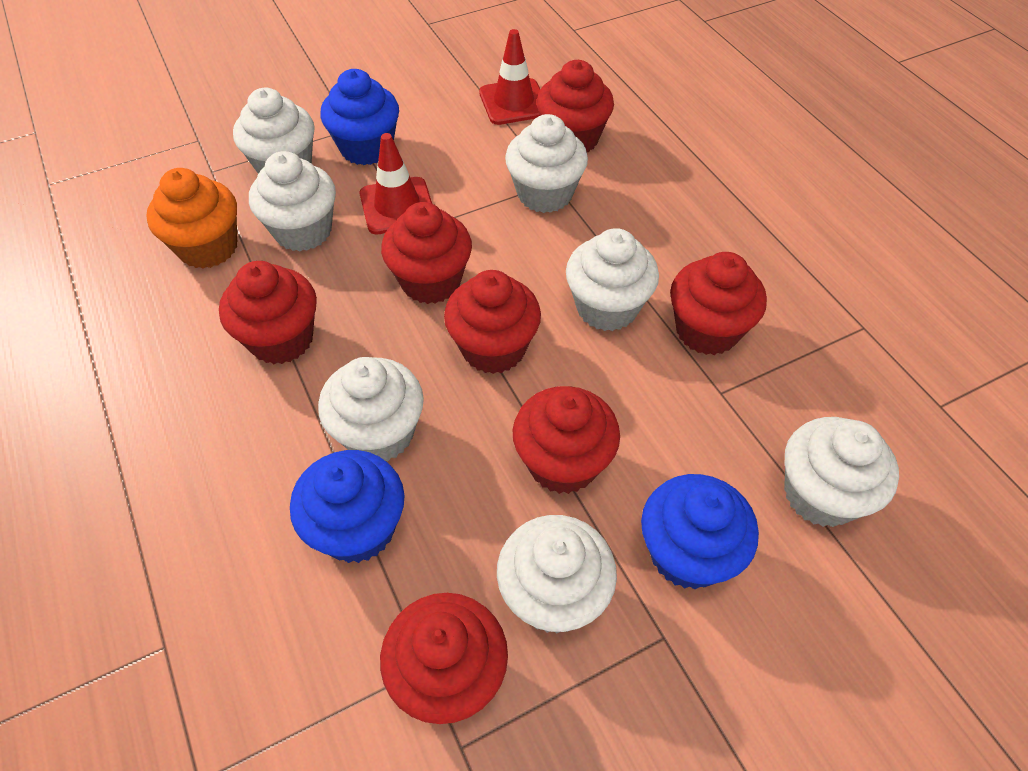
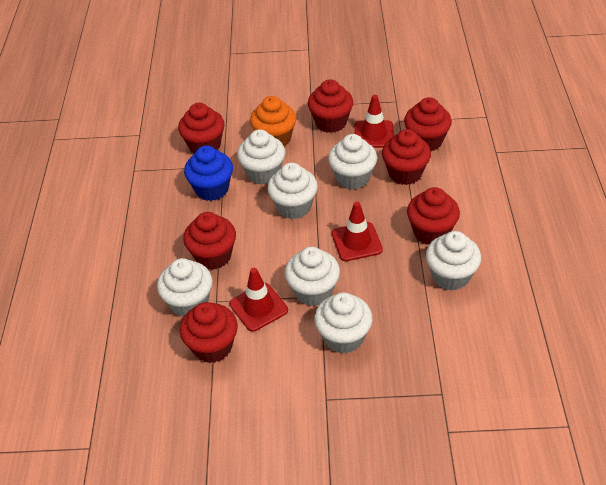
blue cupcake: [290,450,405,563] [320,69,399,165] [641,474,759,589] = 3 -> [184,145,233,201] = 1
red traffic cone: [359,133,432,234] [479,29,540,125] = 2 -> [230,268,288,332] [332,202,383,261] [355,95,394,148] = 3

